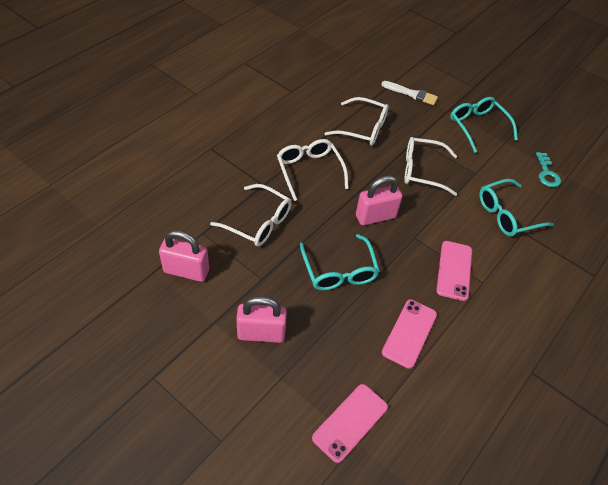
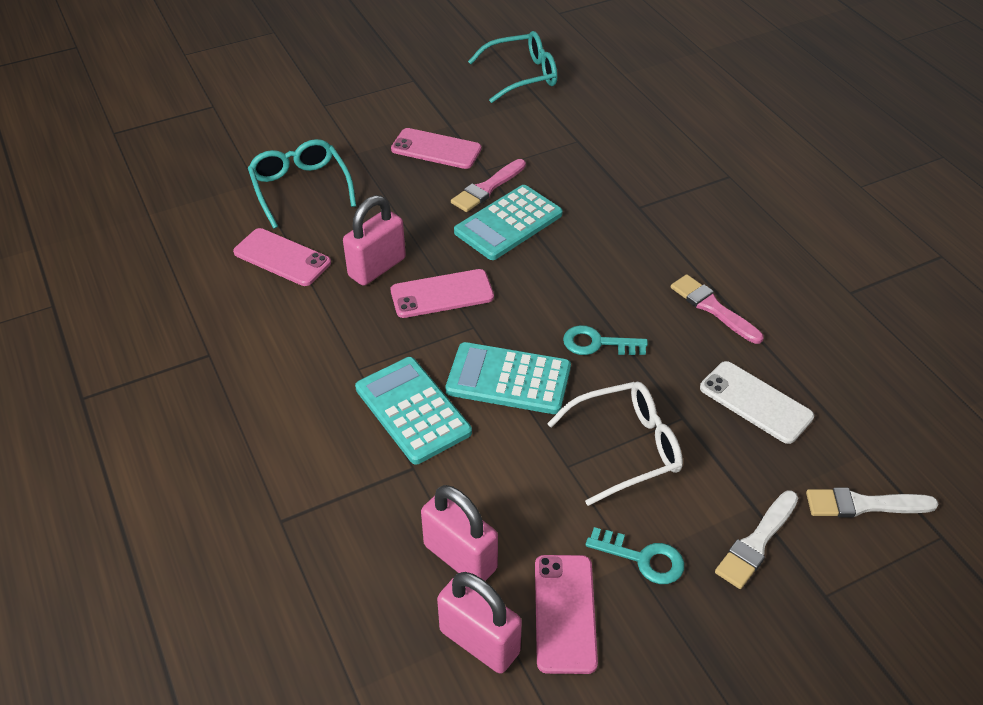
pink brush: none = 0 -> [451,159,526,212] [671,274,764,344] = 2
pink phone: [312,384,388,463] [382,299,437,369] [436,241,472,301] = 3 -> [233,228,331,286] [391,128,481,169] [391,269,494,318] [535,555,598,674] = 4
turquoise calculator: none = 0 -> [355,357,472,464] [445,342,571,414] [454,185,563,260] = 3
turquoise glasses: [300,234,380,290] [450,97,518,153] [479,179,554,237] = 3 -> [248,139,356,229] [468,31,557,103] = 2
turquoise key: [536,152,561,187] = 1 -> [563,325,648,355] [586,527,684,584] = 2
white brush: [381,81,438,105] = 1 -> [715,491,798,589] [806,488,939,517] = 2
white glasses: [210,184,292,246] [277,139,349,201] [325,97,389,146] [404,137,457,196] = 4 -> [547,382,683,506] = 1
white phone: none = 0 -> [700,361,814,444] = 1

